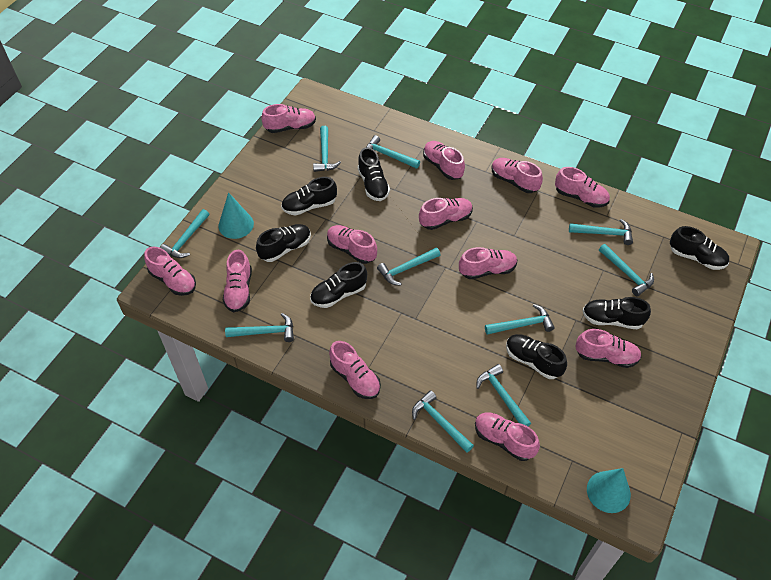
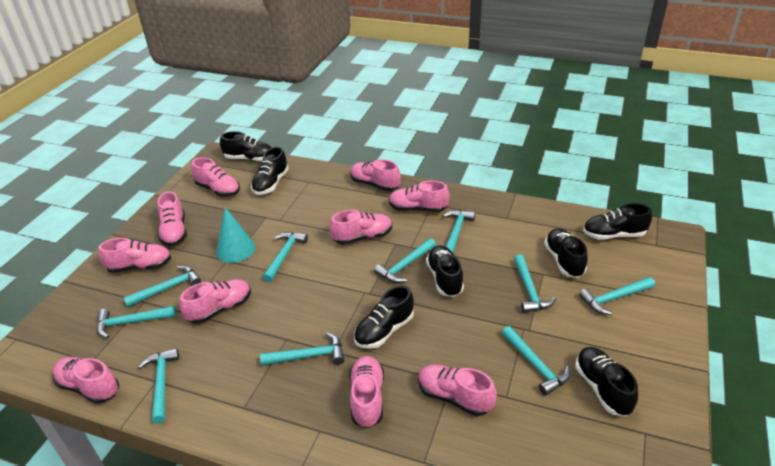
pink shoe: [144,247,196,296] [223,250,252,312] [261,104,316,133] [327,225,377,264] [329,341,381,399] [419,198,473,230] [423,141,465,180] [459,247,517,279] [475,412,540,461] [492,158,543,193] [555,167,610,208] [575,329,641,368] = 12 -> [53,357,119,404] [98,238,171,273] [157,191,187,246] [179,279,251,324] [191,157,240,197] [329,210,392,245] [349,356,384,428] [350,159,401,191] [389,181,450,212] [418,364,497,416] = 10
turquoise cone: [218,192,254,239] [587,468,631,513] = 2 -> [216,207,255,263] = 1

